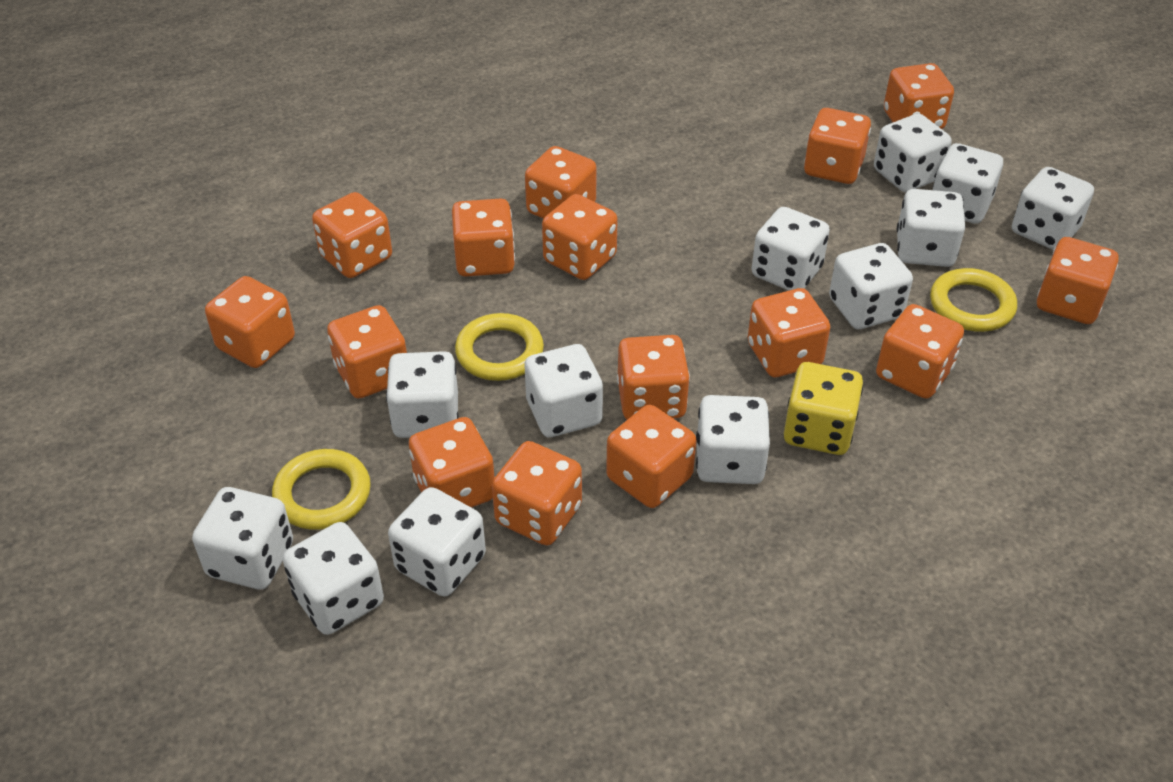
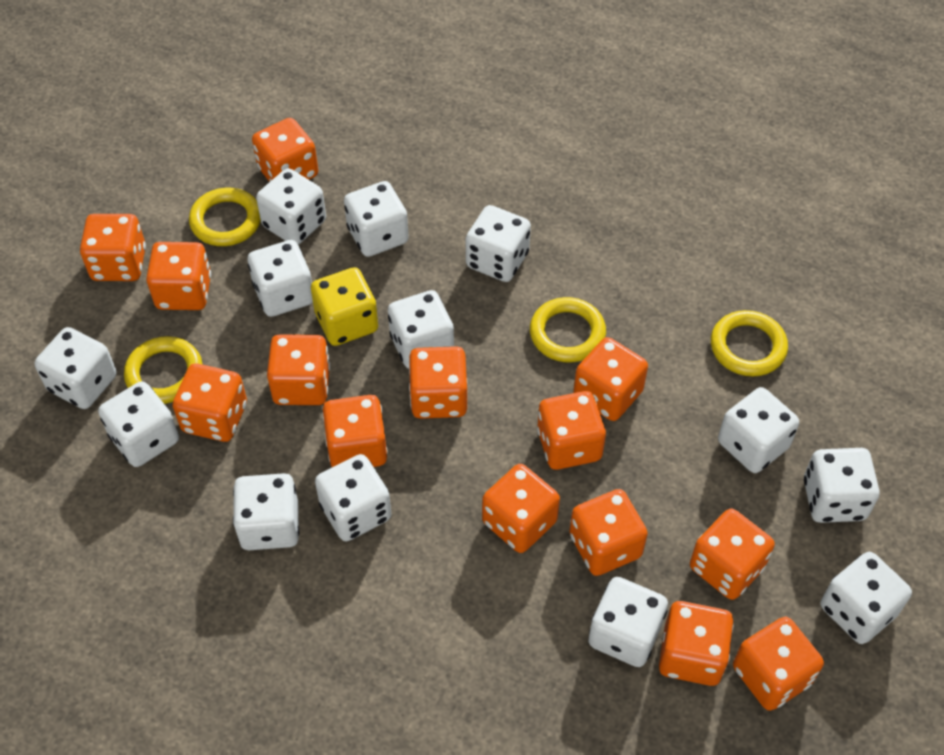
orange dice: [205,276,295,368] [312,192,392,278] [327,305,407,399] [409,417,495,508] [452,198,515,277] [492,441,582,545] [525,146,597,219] [542,194,618,280] [606,405,696,508] [617,335,690,420] [747,288,830,377] [804,108,871,184] [876,304,964,399] [884,63,954,129] [1037,237,1119,324] = 15 -> [80,214,146,281] [146,242,211,310] [173,363,247,442] [252,118,318,182] [267,334,330,405] [322,395,388,467] [409,346,468,419] [482,464,560,553] [537,391,606,470] [569,489,648,576] [573,337,648,421] [659,601,733,686] [690,509,775,600] [733,617,824,711] = 14
white dice: [192,487,293,589] [282,522,384,635] [386,351,459,438] [388,487,486,596] [524,344,603,437] [696,395,770,484] [752,207,830,291] [829,243,913,329] [874,114,952,192] [897,189,965,267] [933,143,1003,224] [1012,167,1094,250] = 12 -> [35,327,116,409] [98,381,179,467] [233,473,299,550] [248,240,313,317] [256,168,326,245] [315,454,391,541] [344,181,409,257] [388,290,454,369] [466,205,531,282] [588,577,668,667] [718,387,799,473] [804,448,880,523] [821,552,912,644] = 13
yellow ring: [272,449,371,530] [455,313,544,381] [930,268,1017,332] = 3 -> [124,336,203,404] [189,188,261,246] [530,297,606,362] [711,310,788,376] = 4

